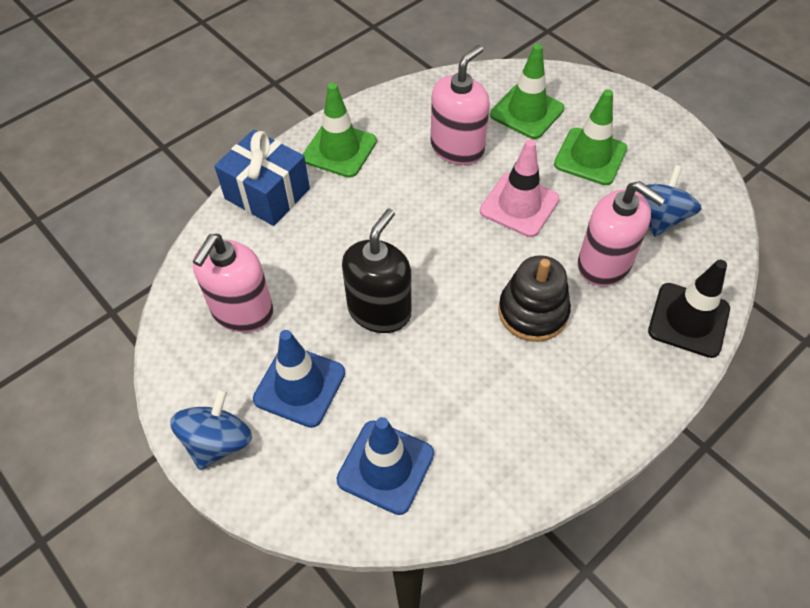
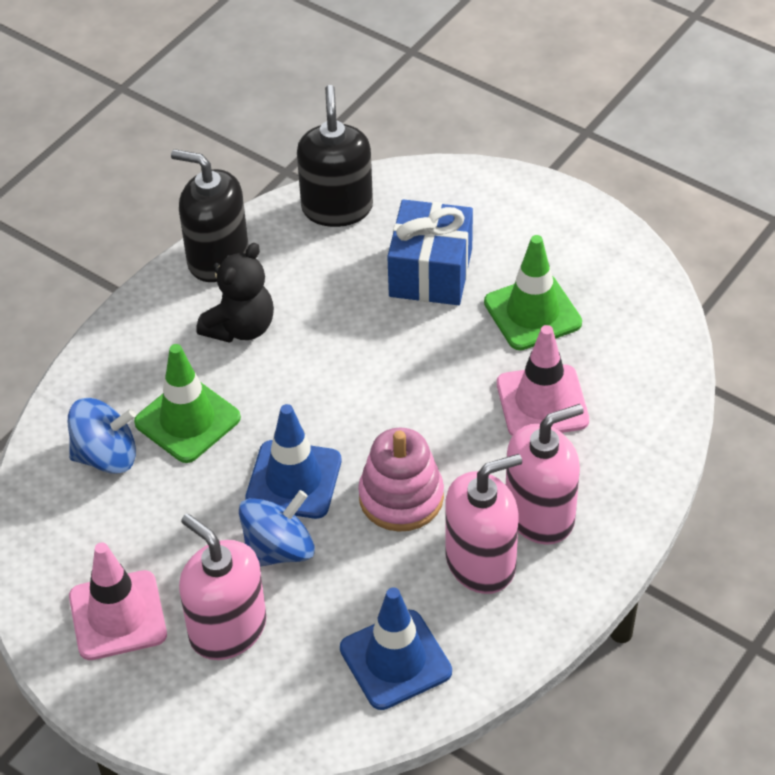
black soap dispenser: [342,209,411,333] = 1 -> [171,149,249,282] [297,85,373,227] = 2
black stacking toy: [498,255,571,342] = 1 -> none = 0
black teddy bear: none = 0 -> [196,243,274,343] = 1
black traffic cone: [648,260,730,358] = 1 -> none = 0
green traffic cone: [303,83,377,178] [490,44,564,139] [554,89,627,185] = 3 -> [134,344,241,463] [484,235,582,350] = 2
pink stacking toy: none = 0 -> [358,428,444,532] = 1
pink traffic cone: [480,139,559,237] = 1 -> [69,543,167,660] [497,325,589,436] = 2

